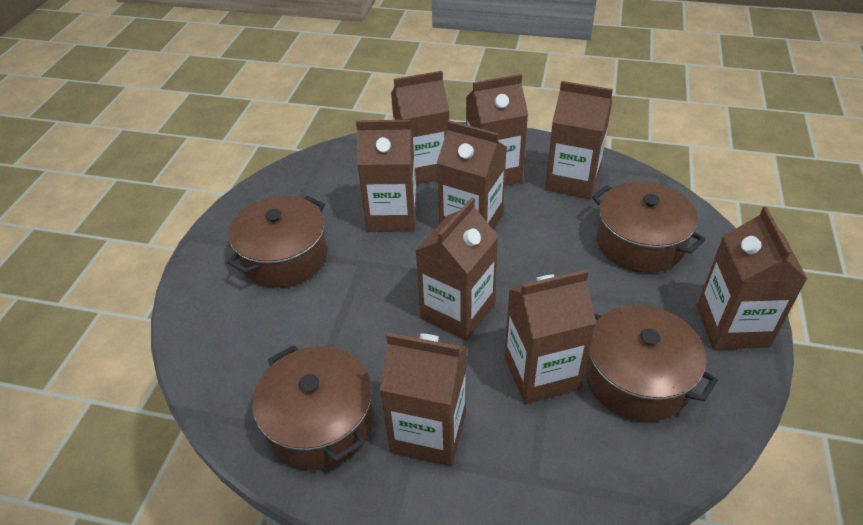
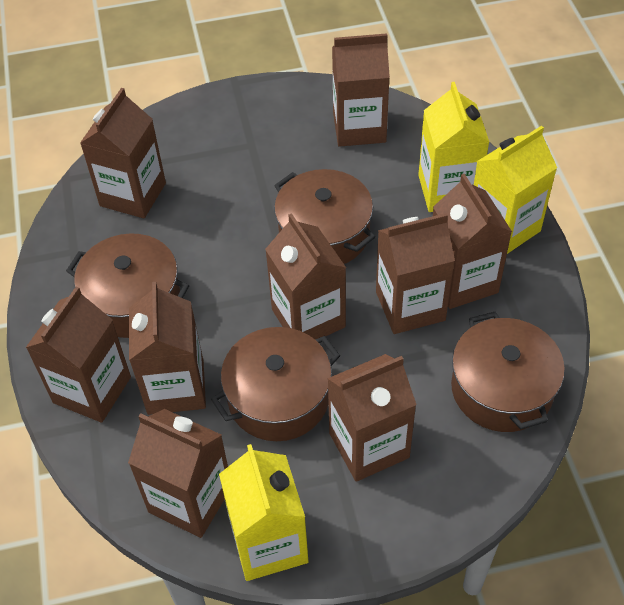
yellow carton: none = 0 -> [219,444,308,581] [418,82,489,212] [474,126,557,254] = 3

